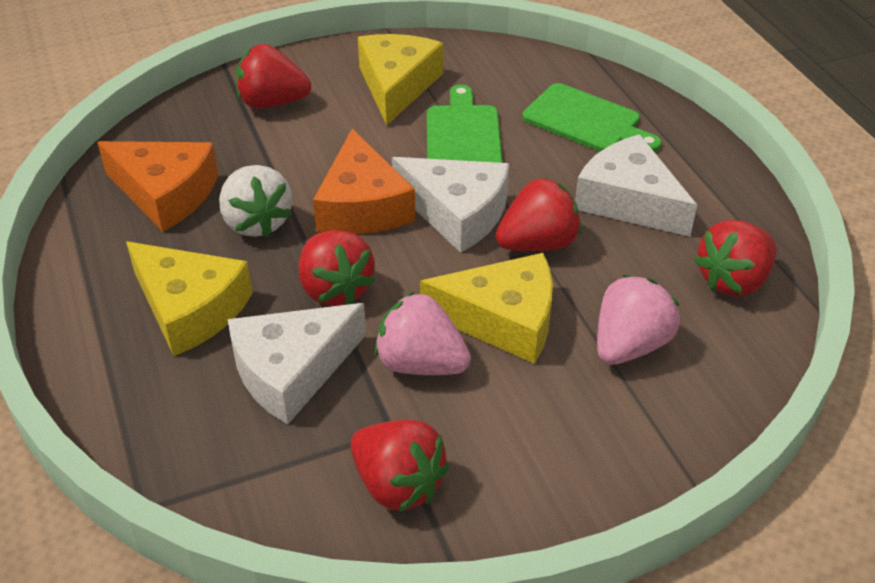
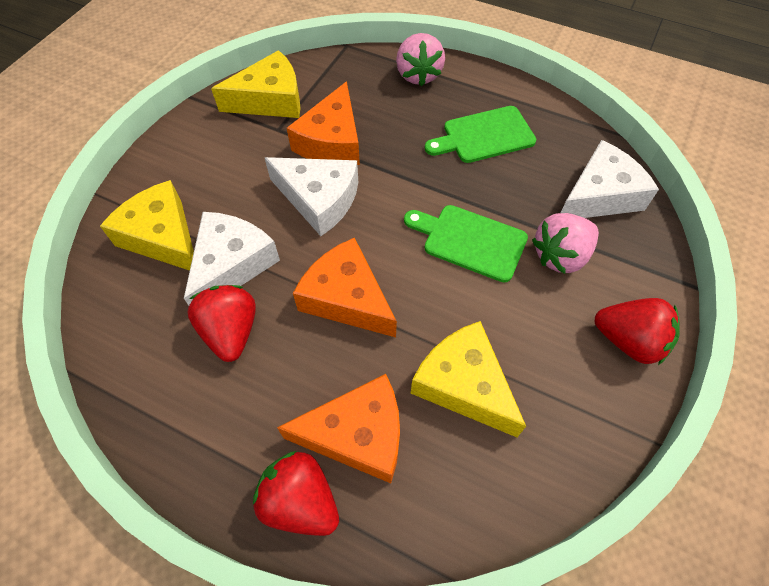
orange cheese: [97,141,218,231] [313,128,415,234] = 2 -> [277,374,400,483] [287,81,360,165] [293,238,397,337] = 3
red strawberry: [236,44,311,109] [299,230,376,306] [350,420,449,512] [496,177,582,251] [694,220,777,297] = 5 -> [187,285,256,362] [253,451,339,536] [595,298,680,365] = 3
white strawberry: [219,165,292,237] = 1 -> none = 0

